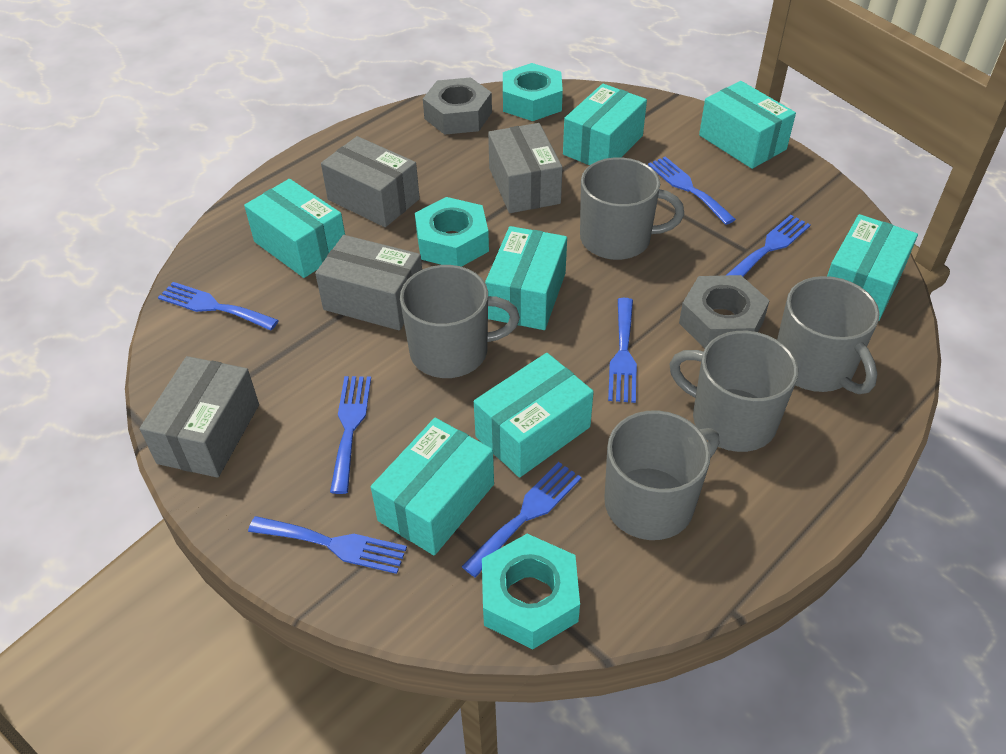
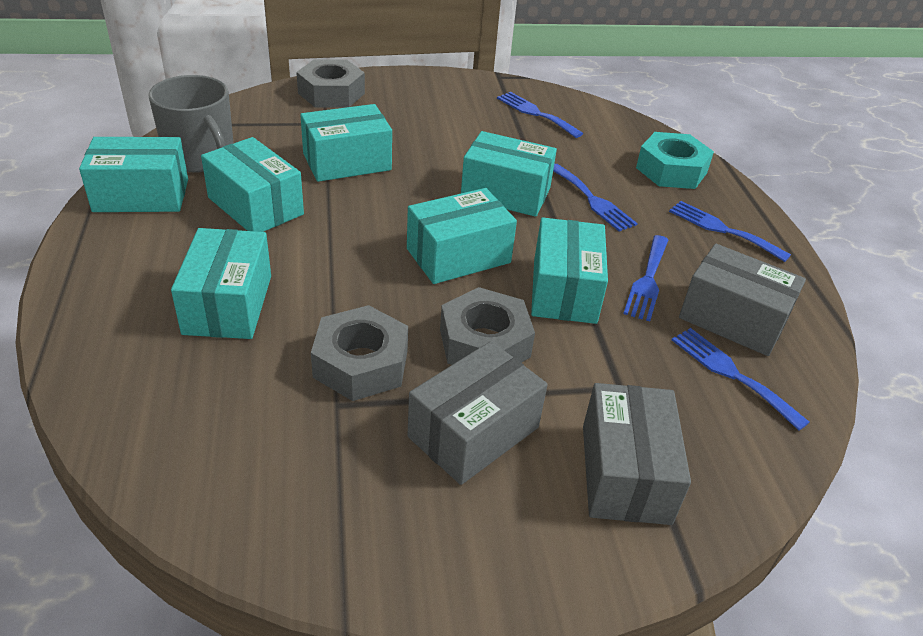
blue fork: [158,282,279,330] [248,516,407,574] [330,376,371,494] [461,462,582,578] [608,298,637,403] [648,157,736,225] [726,215,810,276] = 7 -> [497,92,584,138] [553,164,638,232] [623,235,668,321] [669,201,791,262] [672,328,810,431] = 5
grey box: [140,356,259,478] [315,235,422,330] [321,136,420,227] [488,123,563,213] = 4 -> [407,341,548,485] [583,383,691,525] [679,244,806,356] = 3
grey mug: [400,265,520,378] [580,157,684,260] [604,410,719,540] [669,331,798,452] [777,276,880,394] = 5 -> [148,75,234,172] = 1
grey nut: [423,77,492,135] [679,275,770,348] = 2 -> [296,59,365,107] [311,305,408,401] [440,287,535,365] = 3
turquoise nut: [415,197,489,267] [482,534,580,649] [503,63,563,121] = 3 -> [636,132,714,189] = 1

